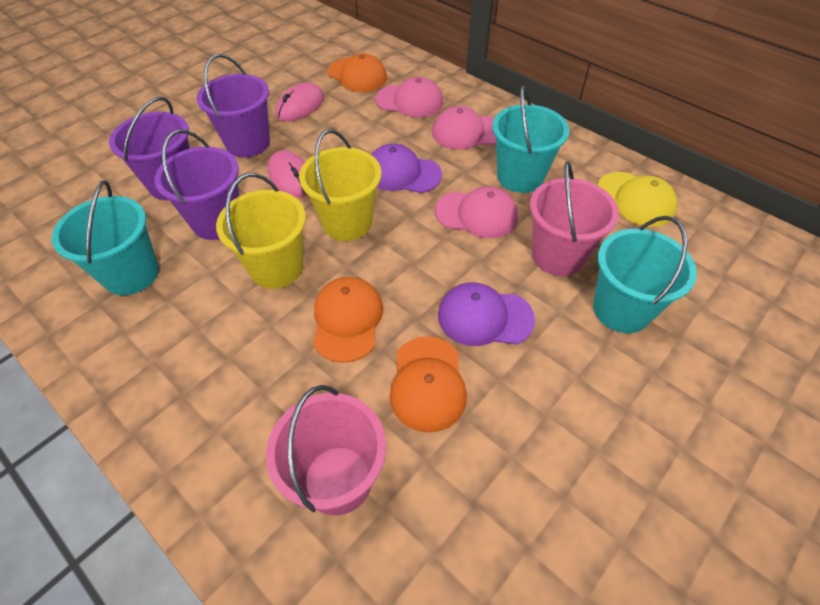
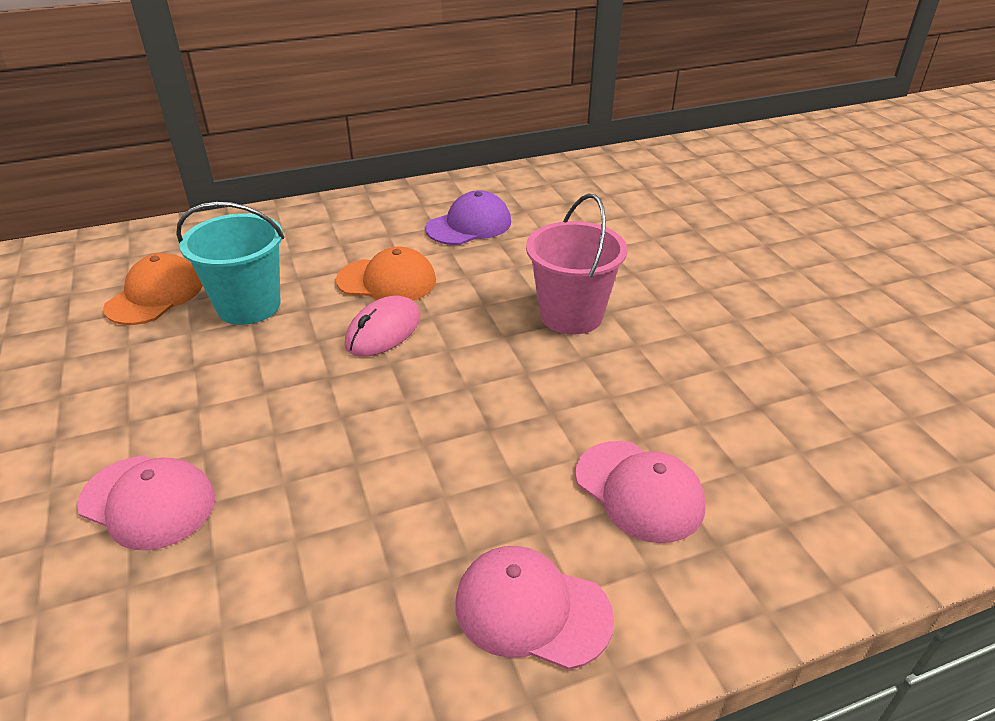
orange cap: [313,277,383,363] [327,54,387,92] [390,336,467,433] = 3 -> [103,253,203,325] [336,247,436,301] = 2
pink bucket: [266,385,386,515] [530,161,619,276] = 2 -> [526,194,627,335] = 1
pink mouse: [268,150,308,197] [275,83,324,121] = 2 -> [345,296,420,357] = 1
purple bucket: [109,97,190,200] [154,129,239,240] [197,54,270,157] = 3 -> none = 0
purple cap: [371,144,442,193] [438,282,535,346] = 2 -> [425,190,511,245] = 1
turquoise bucket: [52,180,159,295] [492,85,569,193] [593,216,697,333] = 3 -> [176,202,284,325] = 1
yellow bucket: [216,173,306,289] [299,129,382,241] = 2 -> none = 0
yellow cap: [597,172,678,227] = 1 -> none = 0

